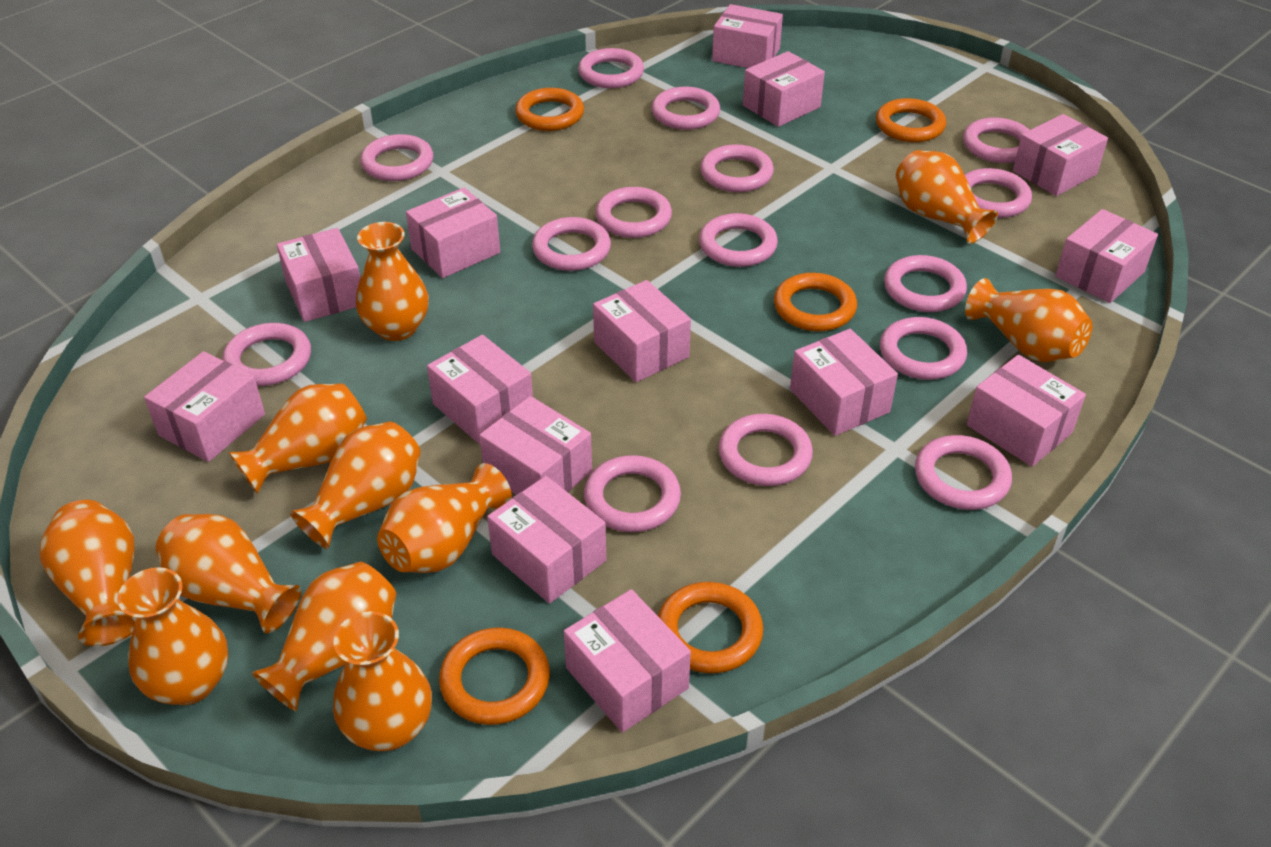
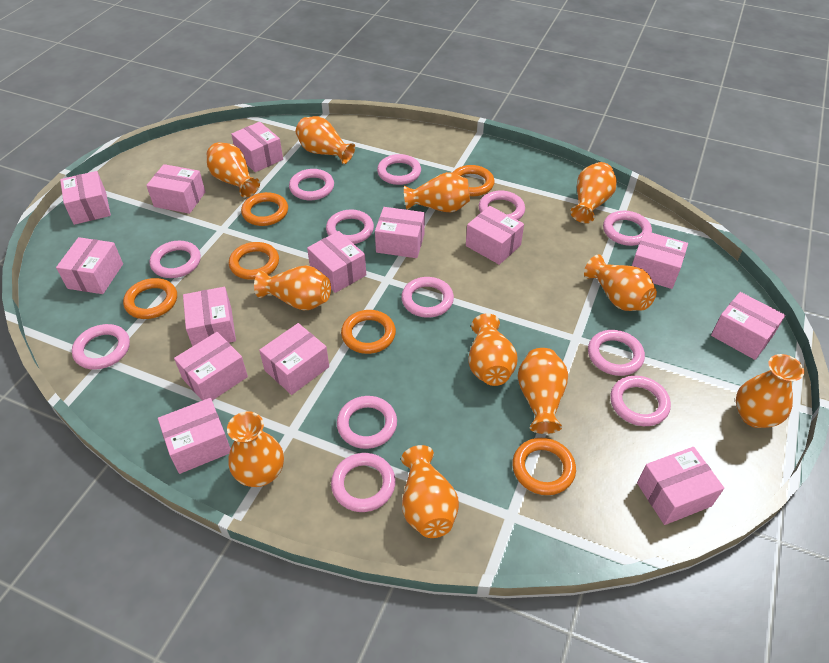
orange ring: [439,627,550,725] [515,88,584,131] [658,582,763,673] [774,273,857,331] [876,98,946,142] = 5 -> [123,278,177,319] [229,242,279,280] [241,192,288,226] [341,310,396,354] [452,165,495,196] [512,438,576,495] = 6
pink ring: [223,323,311,386] [360,134,433,181] [532,217,611,271] [578,48,644,88] [584,455,681,532] [595,187,672,238] [651,86,720,130] [699,213,778,267] [700,144,774,192] [719,414,813,486] [880,317,967,380] [884,255,967,312] [915,435,1012,510] [963,117,1029,163] [965,168,1032,218] = 15 -> [72,324,130,370] [149,241,201,278] [289,169,334,200] [326,209,374,244] [331,453,396,512] [337,396,397,449] [377,154,421,185] [401,277,454,318] [479,191,525,220] [588,330,645,376] [603,211,652,246] [610,376,671,426] = 12

